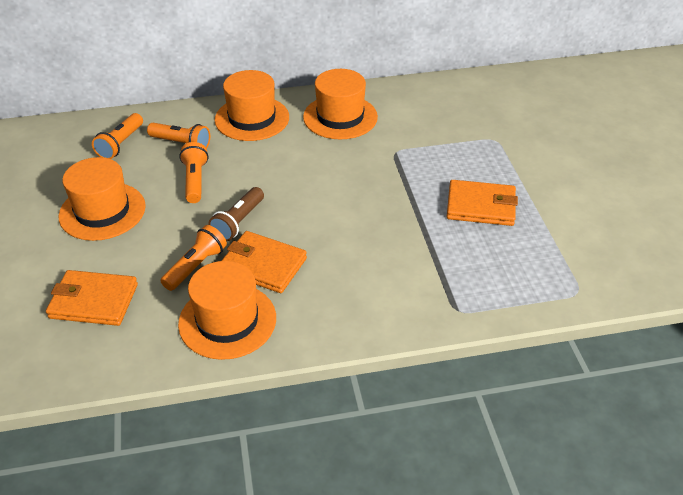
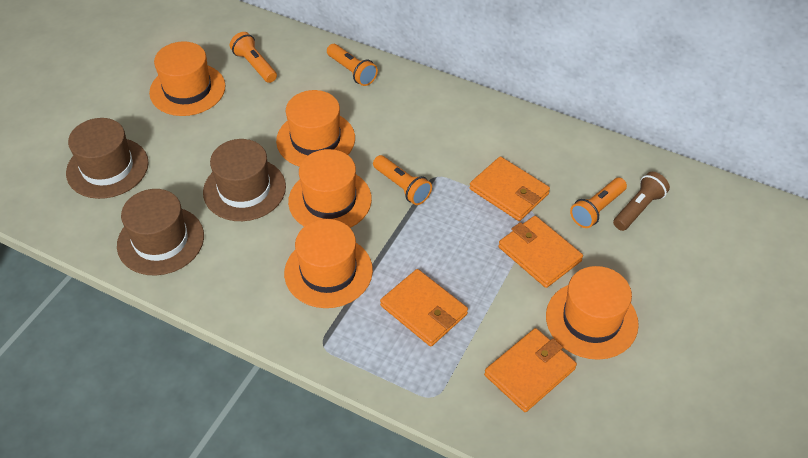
brown hat: none = 0 -> [66,118,149,199] [117,189,204,276] [203,139,286,221] = 3
orange hat: [58,157,146,241] [178,261,276,360] [215,70,289,141] [303,69,378,139] = 4 -> [149,41,225,116] [276,90,355,167] [284,219,373,308] [288,149,372,228] [546,266,639,360] = 5
orange wallet: [46,270,138,326] [221,231,307,293] [447,180,518,226] = 3 -> [380,269,468,347] [469,156,550,221] [484,328,577,412] [498,216,583,288] = 4

